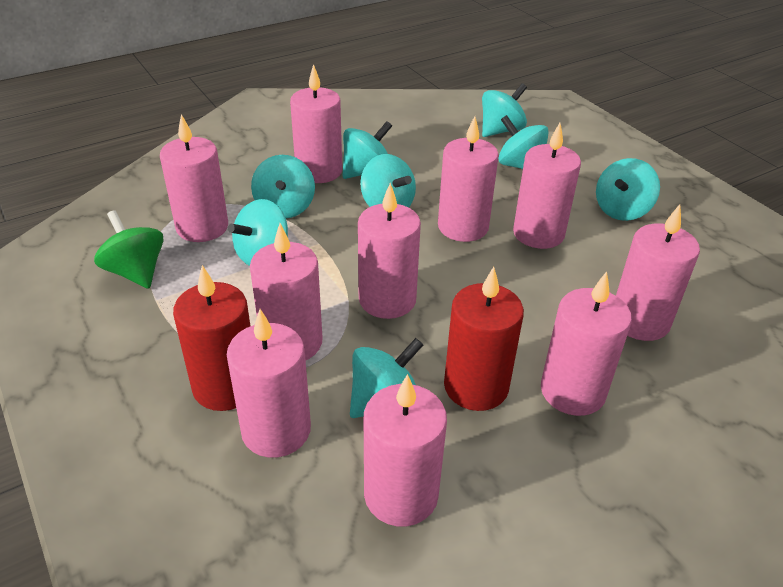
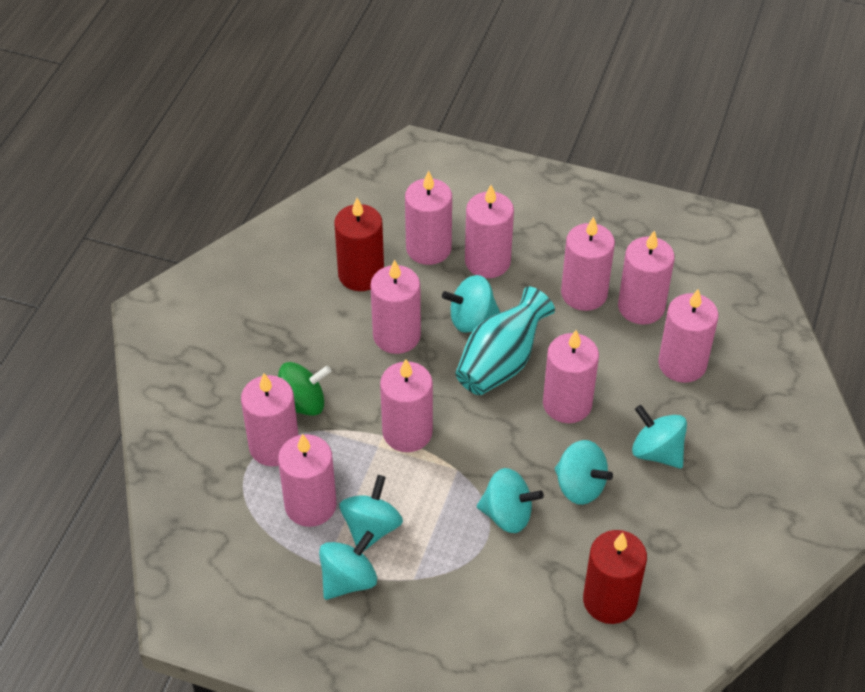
turquoise spinning top: [228,199,288,266] [251,155,315,218] [342,121,392,179] [350,338,423,418] [360,154,416,208] [482,83,527,137] [498,115,549,169] [596,158,660,221] = 8 -> [319,531,377,600] [339,475,403,552] [442,275,500,333] [477,468,544,533] [555,440,613,505] [632,405,687,468] = 6
turquoise vase: none = 0 -> [455,287,555,395] = 1

